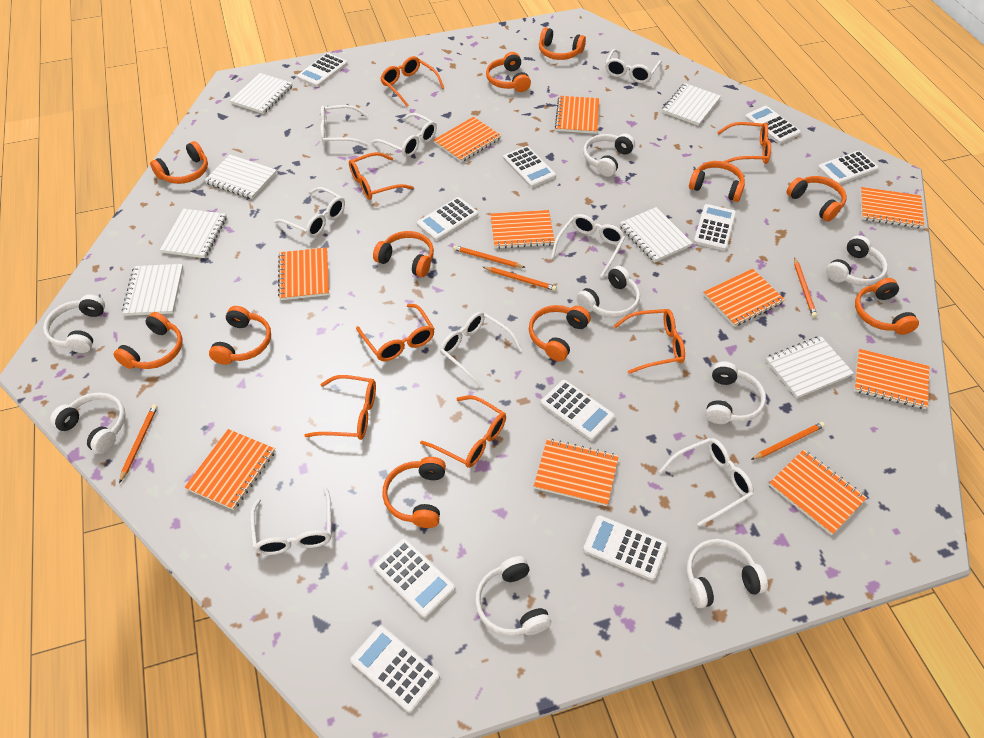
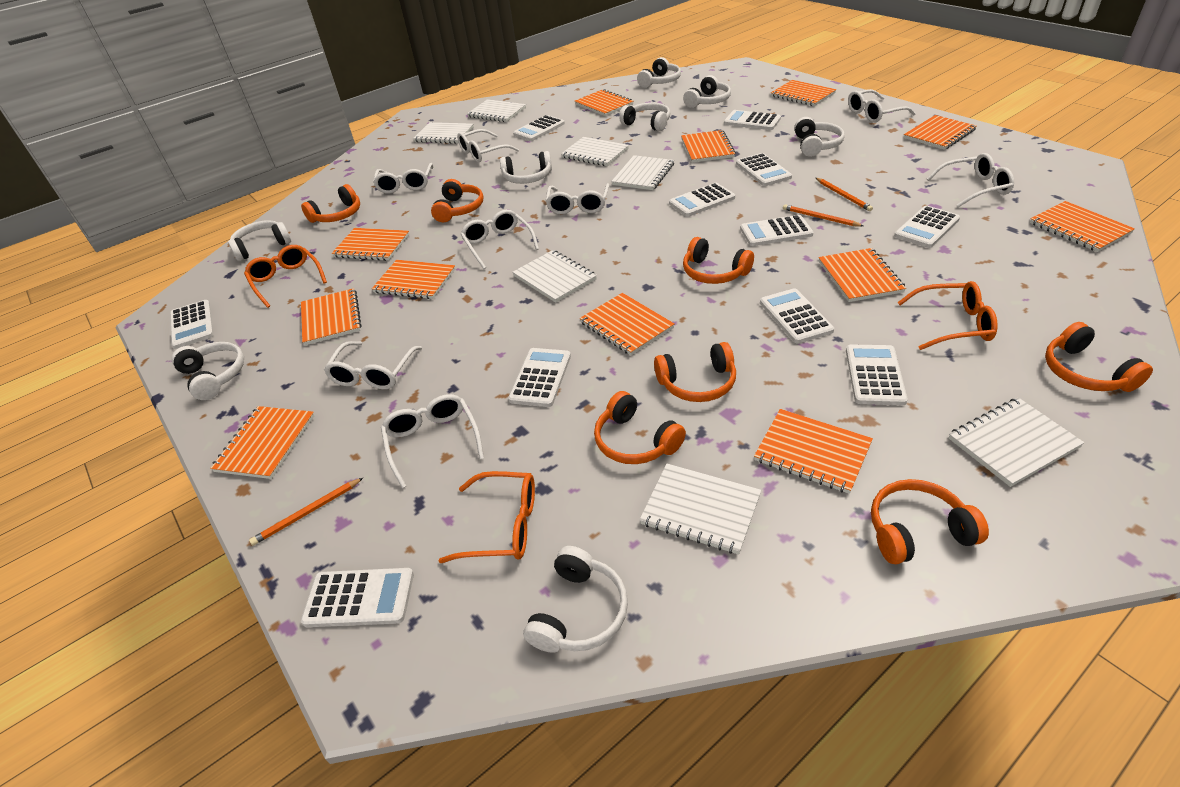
orange glasses: [304,375,376,440] [349,152,414,200] [356,304,435,361] [380,56,444,107] [420,395,506,468] [614,309,685,374] [717,122,771,164] = 7 -> [244,245,327,308] [438,471,535,563] [897,281,998,350] = 3
orange headphones: [113,312,183,369] [150,141,208,184] [209,306,271,365] [373,231,434,277] [383,457,446,528] [486,52,531,92] [529,305,591,361] [539,27,586,60] [689,161,745,202] [787,176,846,221] [855,278,919,335] = 11 -> [301,184,360,223] [431,179,484,223] [594,391,686,464] [654,342,736,402] [683,237,754,284] [871,479,989,564] [1045,322,1153,392] = 7
orange notebook: [185,429,275,510] [278,247,329,300] [434,117,502,162] [490,210,555,249] [534,439,619,506] [555,96,599,134] [703,269,785,327] [769,449,867,535] [854,349,929,409] [860,187,925,228] = 10 -> [210,406,315,479] [301,288,361,345] [332,228,410,261] [372,260,455,299] [575,89,633,116] [580,293,675,355] [681,130,736,163] [754,409,873,494] [771,80,836,106] [819,248,906,302] [904,115,976,150] [1030,201,1135,252] = 12
orange pencil: [119,404,158,483] [453,245,526,268] [483,267,557,291] [751,422,825,460] [794,257,817,318] = 5 -> [249,478,363,545] [783,204,863,227] [816,178,873,211] = 3
white calculator: [297,53,347,87] [350,626,440,713] [374,539,455,618] [417,197,478,241] [503,146,556,188] [541,380,615,441] [583,515,667,580] [694,204,736,251] [745,106,801,144] [818,151,879,185] = 10 -> [170,300,214,349] [301,568,414,627] [508,348,571,407] [513,115,565,141] [669,183,735,217] [724,110,781,130] [736,153,792,186] [740,215,813,246] [760,288,834,344] [846,345,908,405] [894,206,960,248] = 11

